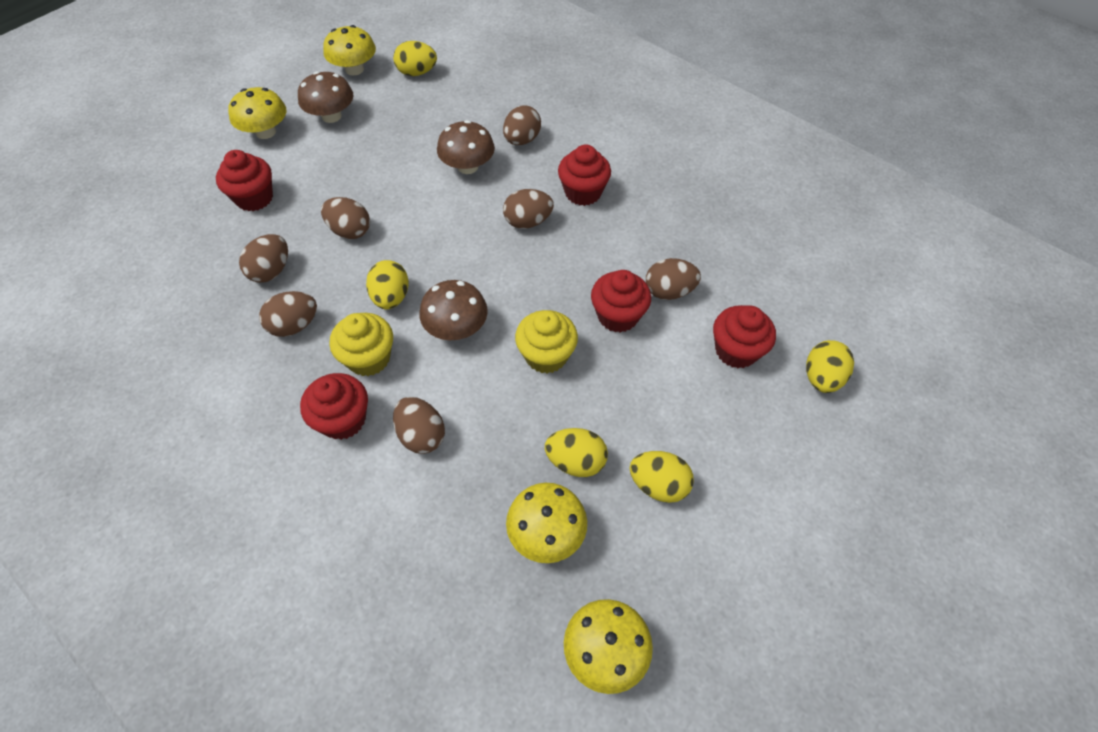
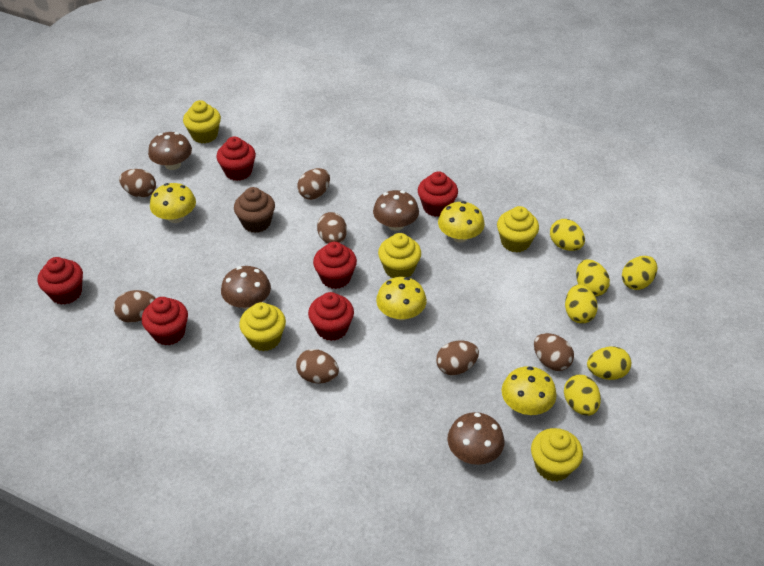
brown cupcake: none = 0 -> [234,187,275,233] = 1
brown mushroom: [298,71,353,123] [419,280,488,340] [437,120,495,174] = 3 -> [148,132,192,170] [221,266,271,309] [373,190,419,231] [447,412,504,465] = 4
red cupcake: [216,150,273,211] [300,373,368,440] [558,144,611,206] [591,270,651,333] [713,305,776,368] = 5 -> [38,257,83,305] [142,297,188,345] [216,137,256,181] [308,292,354,341] [313,242,357,289] [418,171,458,217] = 6
yellow cupcake: [329,313,393,376] [515,310,578,374] = 2 -> [183,100,221,143] [239,302,286,351] [378,233,421,278] [497,206,539,253] [531,428,583,482] = 5
yellow egg: [366,260,409,309] [393,41,437,76] [545,428,608,477] [630,451,694,503] [806,340,854,393] = 5 -> [550,219,585,251] [564,375,601,416] [565,284,598,324] [576,259,610,297] [587,346,631,380] [622,256,657,290] = 6

